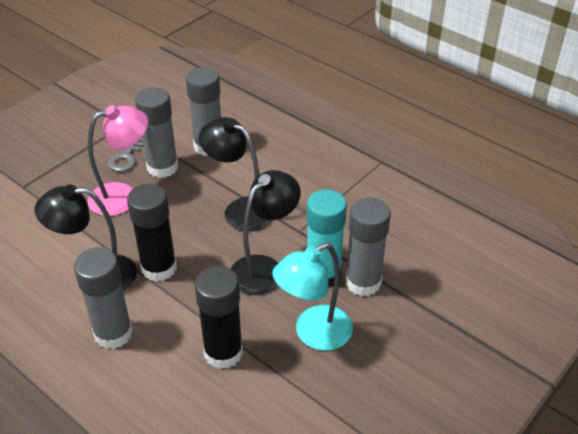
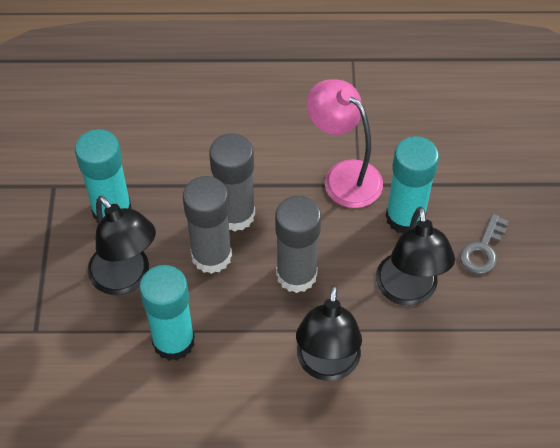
black glue stick: [127,184,177,282] [195,266,243,369] = 2 -> none = 0
grey glue stick: [74,247,133,349] [135,87,178,178] [186,67,221,156] [345,197,391,296] = 4 -> [183,176,232,274] [209,133,255,231] [275,196,321,293] = 3
turquoise glue stick: [306,189,347,287] = 1 -> [75,129,132,223] [139,265,195,361] [386,136,439,233] = 3
turquoise lamp: [272,242,353,351] = 1 -> none = 0

